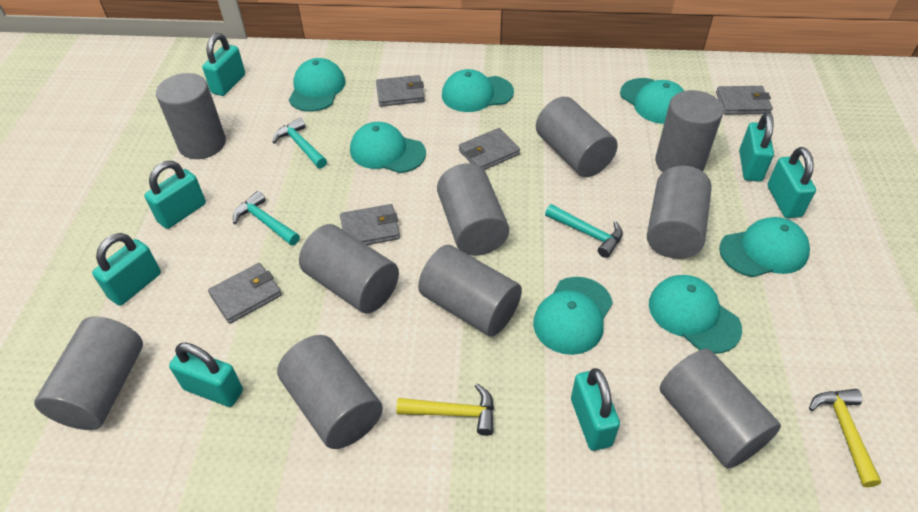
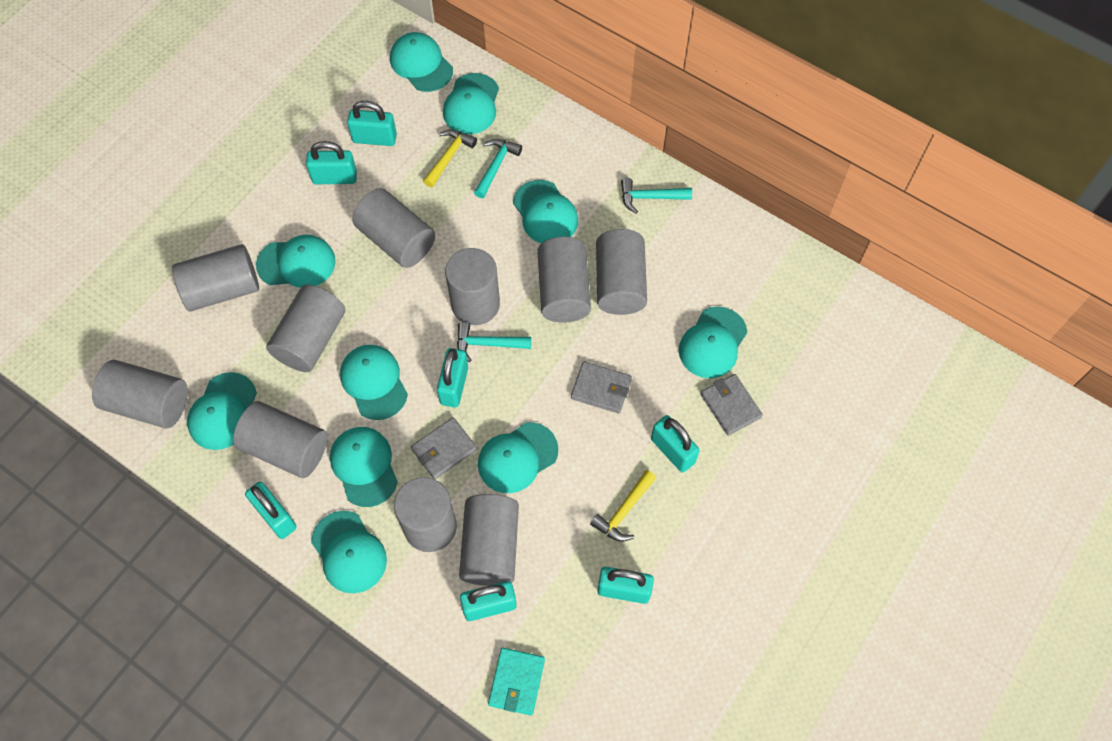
grey wallet: [208,263,282,324] [340,204,400,245] [376,75,425,107] [459,128,520,170] [716,86,773,115] = 5 -> [411,417,477,479] [571,361,632,414] [701,374,763,436] = 3
turquoise cap: [289,58,346,112] [350,122,426,173] [442,69,514,112] [533,277,613,355] [620,78,684,124] [649,275,742,354] [719,217,810,277] = 7 -> [187,372,257,450] [256,235,336,288] [311,511,387,593] [330,427,398,507] [340,345,408,420] [390,32,453,92] [443,73,499,134] [478,422,558,493] [513,180,578,243] [679,306,747,378] = 10
turquoise wallet: none = 0 -> [488,648,545,715] = 1

